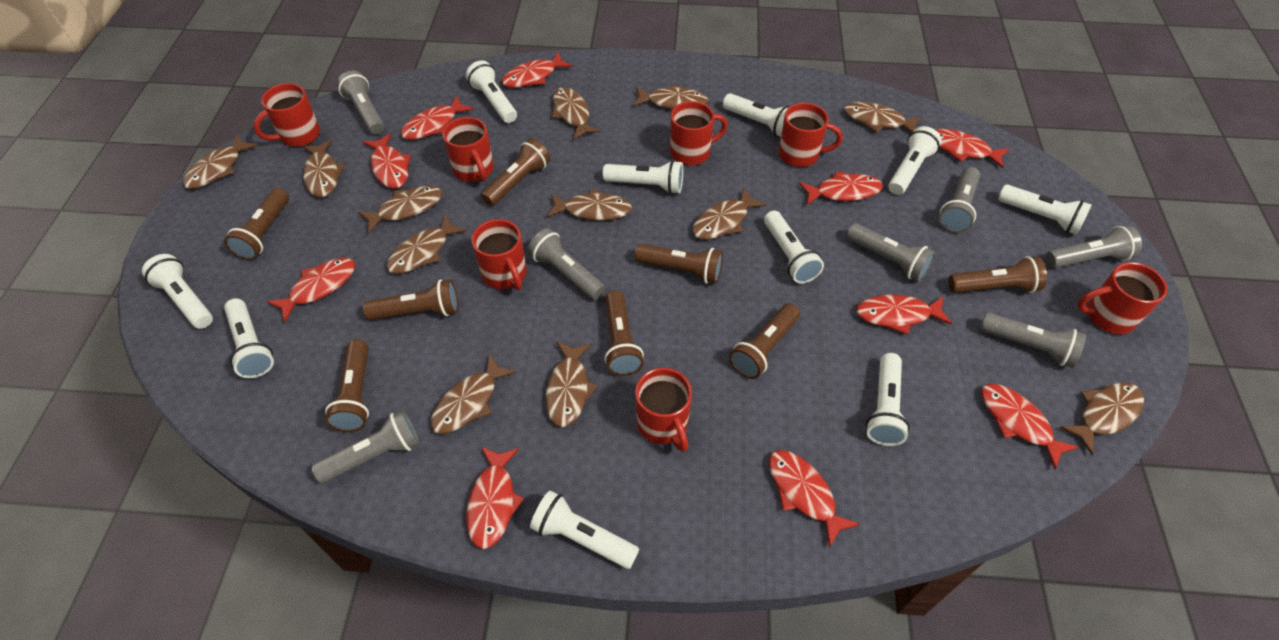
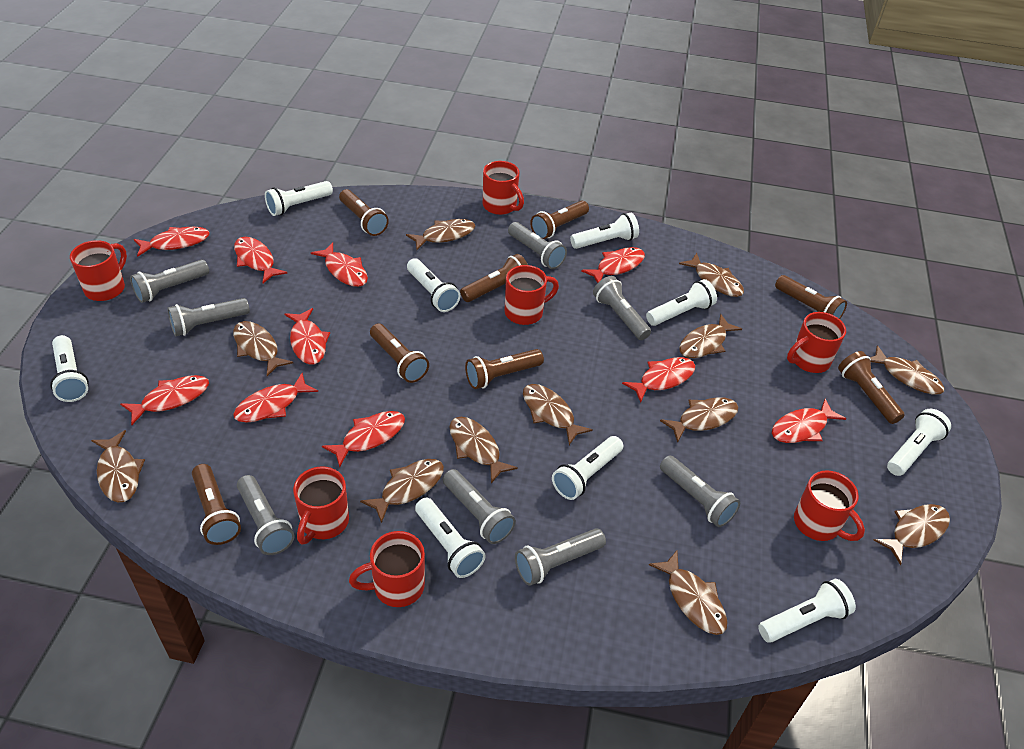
grey flashlight: [311,410,420,483] [337,71,385,135] [528,228,605,300] [847,223,935,282] [939,167,980,233] [980,313,1086,368] [1045,225,1142,269] = 7 -> [130,260,209,303] [167,298,250,336] [237,475,295,555] [443,469,516,544] [508,222,567,269] [515,528,606,586] [593,276,651,340] [660,455,740,527] = 8
white flashlight: [142,254,213,329] [224,299,274,378] [466,60,517,123] [530,491,639,569] [603,160,683,194] [723,93,789,137] [764,211,824,284] [866,353,910,446] [888,126,942,195] [998,184,1092,235] = 10 -> [50,335,89,402] [265,181,333,216] [407,258,460,312] [415,498,486,578] [552,436,623,500] [570,213,639,249] [646,279,717,326] [758,579,856,643] [887,409,951,476] = 9

